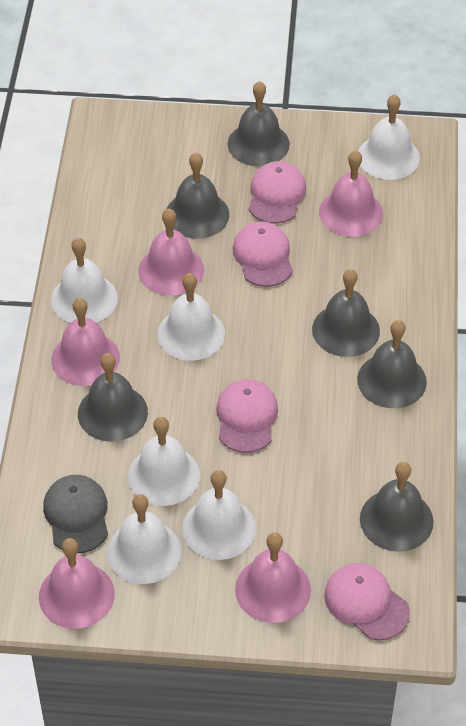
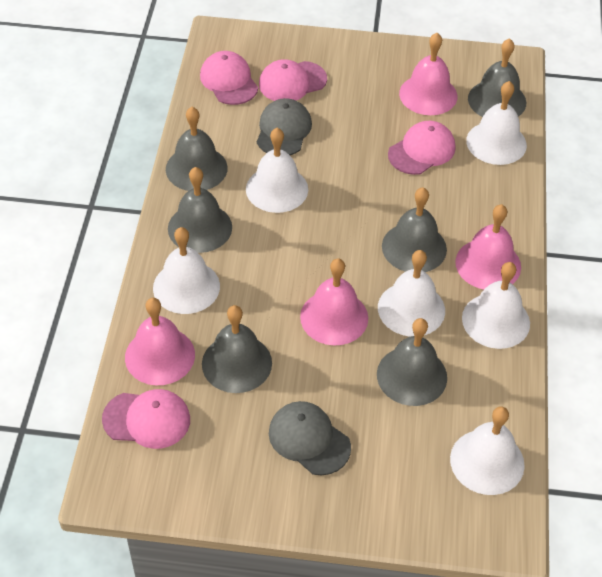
grey cap: [43,475,108,553] = 1 -> [257,98,312,155] [269,401,351,475] = 2
pink bell: [39,538,115,628] [51,298,120,386] [138,209,204,295] [235,533,311,623] [319,150,383,237] = 5 -> [125,298,195,385] [300,258,368,346] [399,33,457,115] [455,204,521,289] = 4

